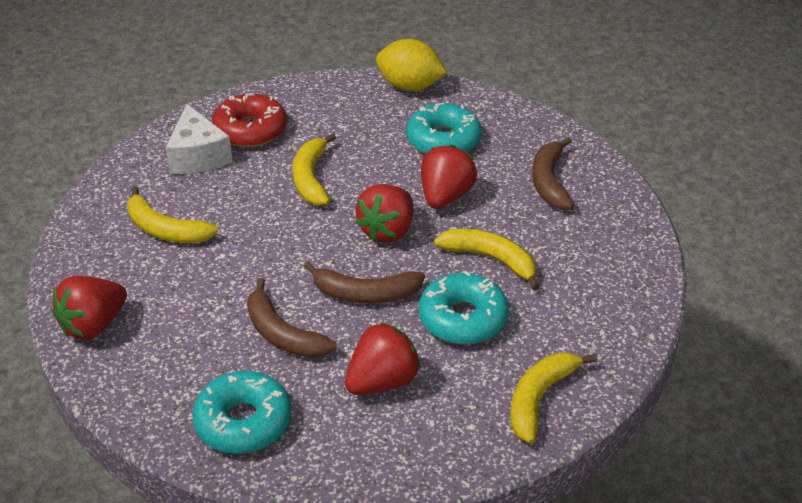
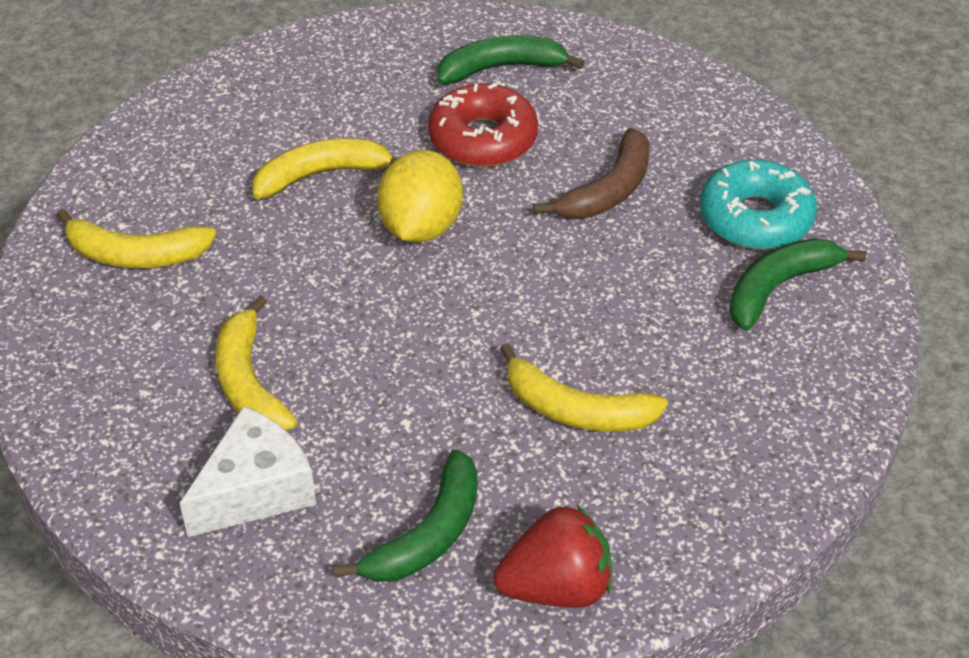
brown banana: [247,278,337,358] [304,262,425,304] [532,137,574,210] = 3 -> [533,128,650,219] = 1
green banana: none = 0 -> [334,449,478,582] [438,35,585,84] [730,238,866,331] = 3
red strawberry: [53,276,127,340] [345,322,421,395] [355,184,413,242] [421,145,477,209] = 4 -> [493,506,612,608] = 1
turquoise donut: [192,371,291,454] [407,103,482,154] [419,271,509,344] = 3 -> [700,159,817,249] = 1

